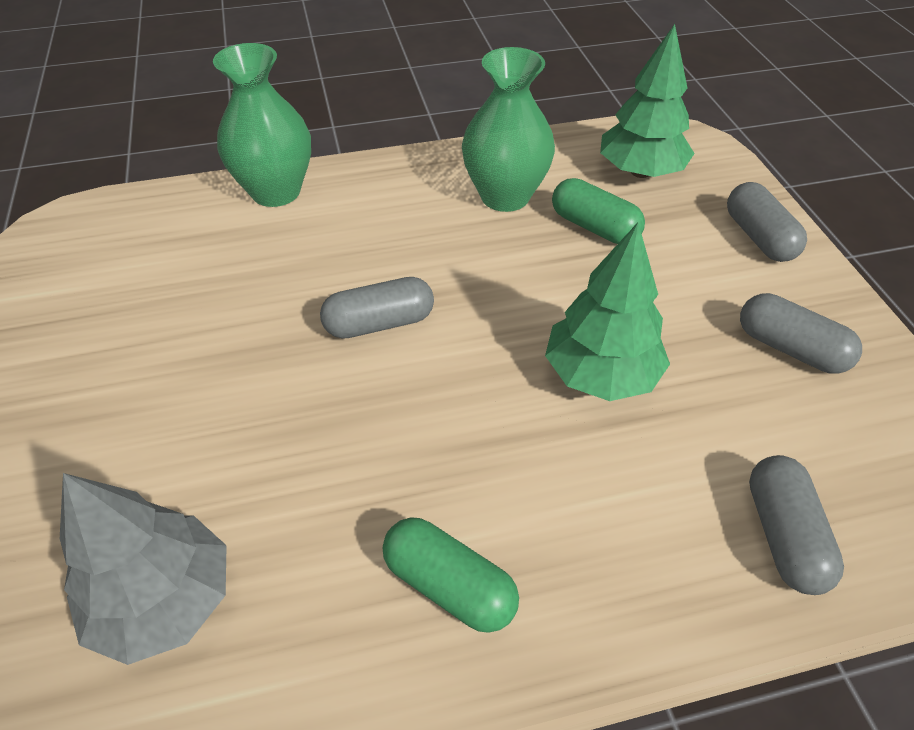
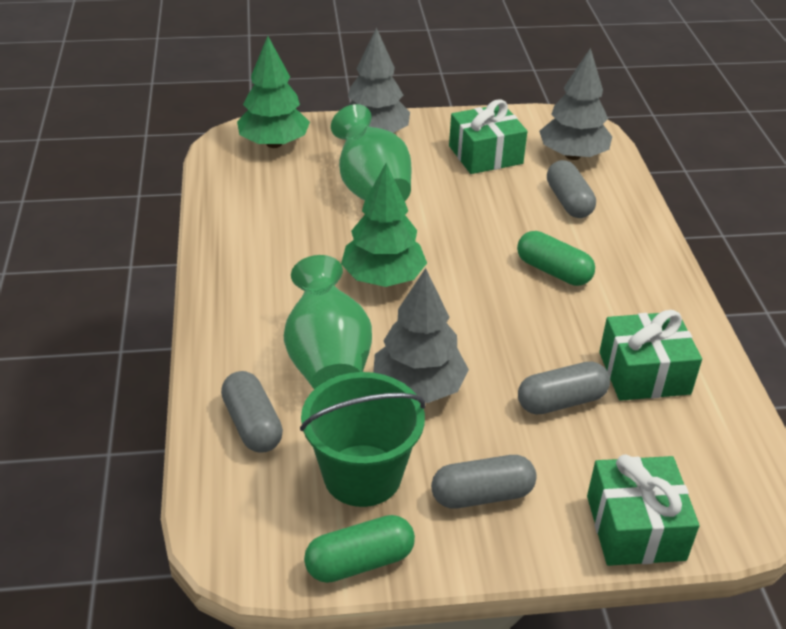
green bucket: none = 0 -> [300,372,426,507] = 1
green gift: none = 0 -> [449,99,527,174] [587,455,699,566] [599,310,702,401] = 3
grey tree: [60,473,227,665] = 1 -> [347,28,410,133] [373,268,469,403] [539,48,612,160] = 3

